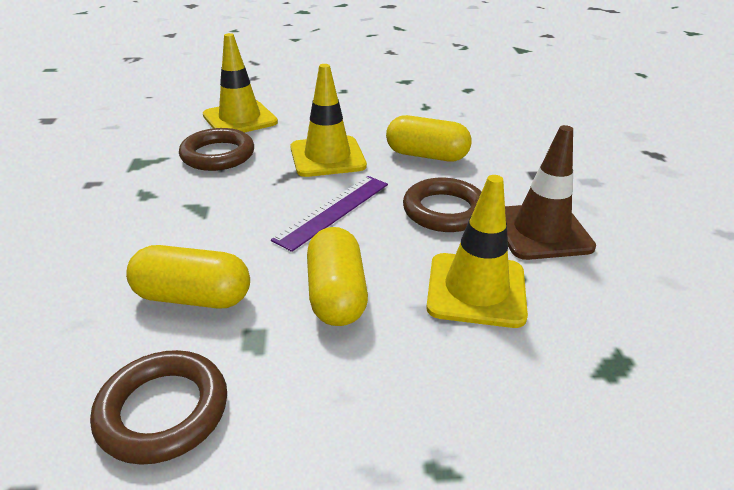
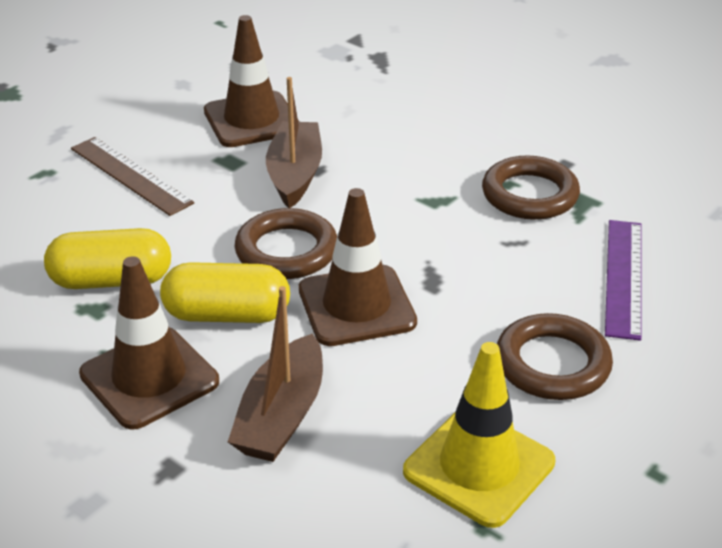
brown boat: none = 0 -> [228,286,323,462] [266,77,322,208] = 2
brown ruler: none = 0 -> [71,137,194,216] = 1
brown traffic cone: [505,125,596,260] = 1 -> [79,256,219,430] [204,15,299,147] [299,188,417,346] = 3
yellow capsule: [126,245,250,309] [307,227,368,326] [386,115,472,161] = 3 -> [44,228,171,289] [160,262,290,323] = 2
yellow traffic cone: [203,33,278,133] [290,64,367,177] [426,175,528,328] = 3 -> [403,342,555,528] = 1

